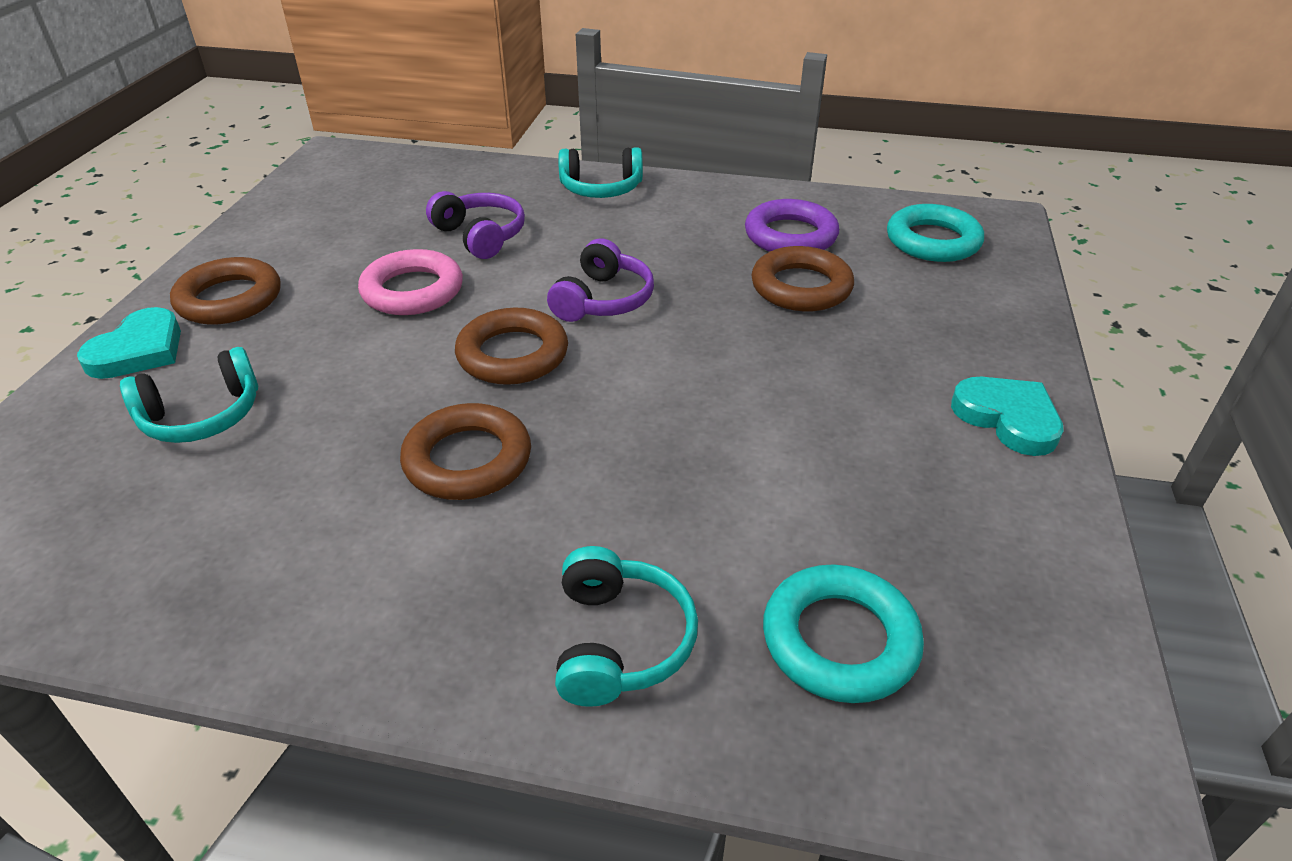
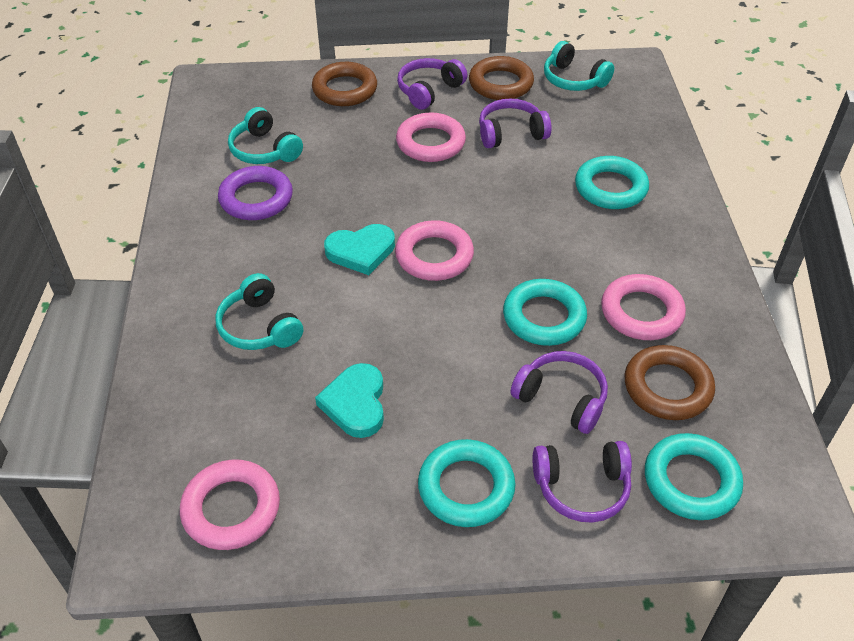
brown ring: [170,257,281,324] [400,403,531,500] [455,308,568,385] [751,246,854,311] = 4 -> [312,62,377,106] [469,56,534,100] [625,345,715,420] = 3
pink ring: [358,249,463,315] = 1 -> [180,460,280,550] [395,220,474,281] [396,112,466,162] [601,274,686,340] = 4
purple headphones: [426,191,525,259] [547,238,654,322] = 2 -> [397,58,468,110] [479,99,552,148] [510,351,608,434] [532,441,632,523] = 4
turquoise ring: [763,564,924,703] [887,204,984,262] = 2 -> [418,439,515,527] [503,279,587,346] [575,156,649,209] [645,433,743,520] = 4

